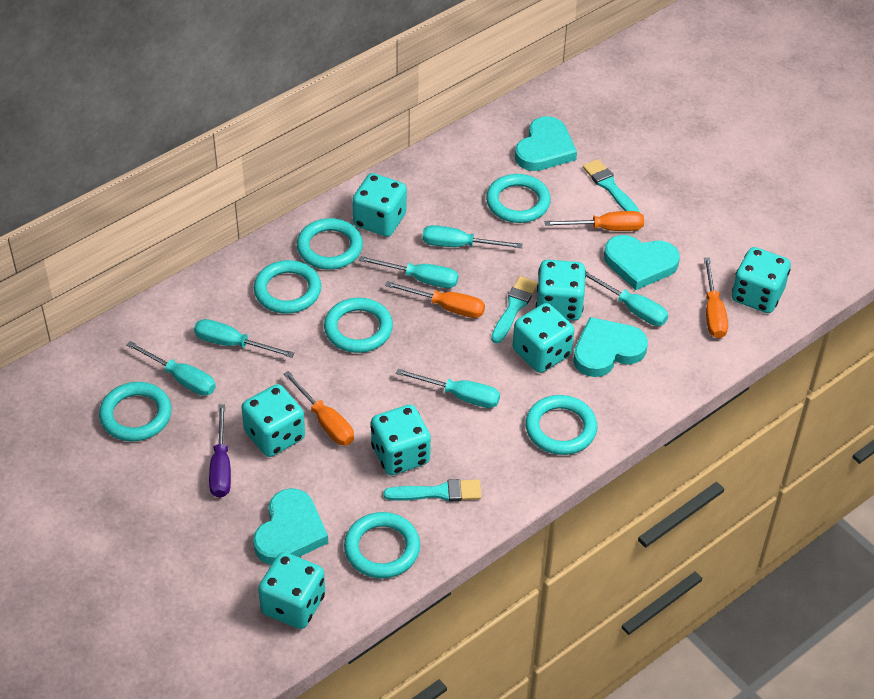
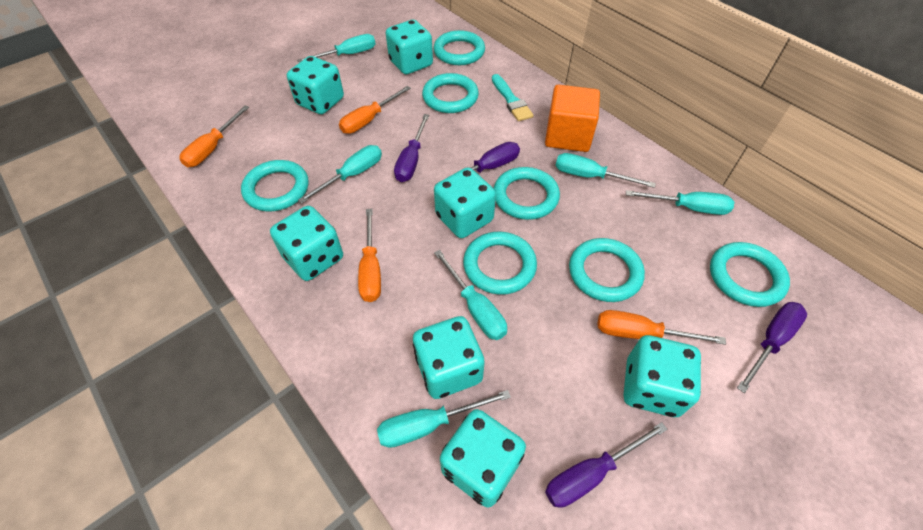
orange cube: none = 0 -> [545,84,600,152] = 1
purple screwdriver: [209,404,231,498] = 1 -> [394,114,429,182] [435,142,520,185] [545,422,668,508] [737,302,807,393] = 4
turquoise brush: [383,479,481,502] [491,276,538,344] [583,159,640,212] = 3 -> [492,74,534,121] = 1
turquoise heart: [253,488,328,565] [515,116,577,171] [573,317,648,377] [604,235,680,290] = 4 -> none = 0

